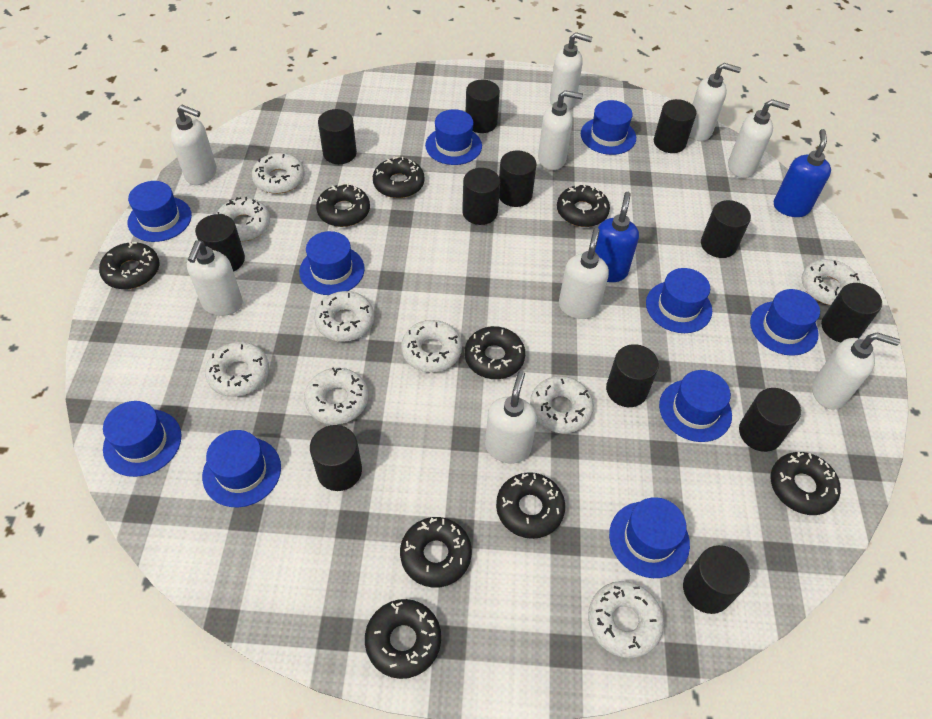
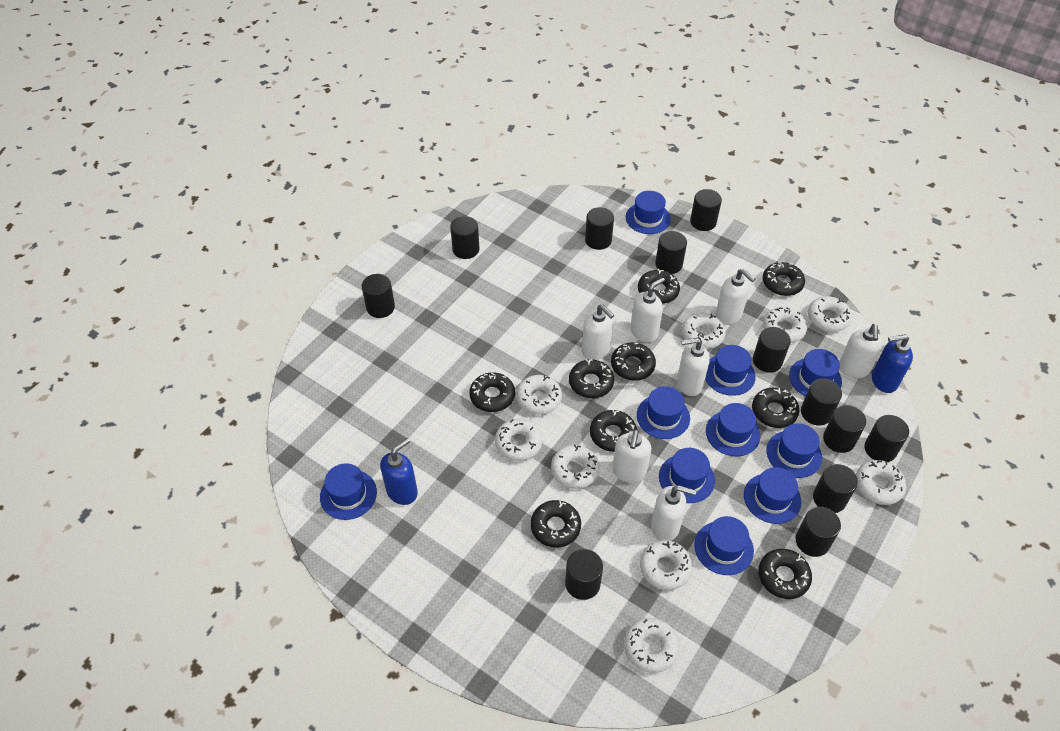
white soap dispenser: [171,105,217,185] [187,240,243,316] [485,371,537,463] [538,90,583,170] [550,32,592,109] [559,228,609,319] [689,63,741,141] [728,99,790,178] [812,332,900,410] = 9 -> [582,305,614,360] [612,429,651,483] [630,277,665,342] [651,485,696,541] [677,338,710,396] [715,269,755,325] [839,324,884,378] = 7

